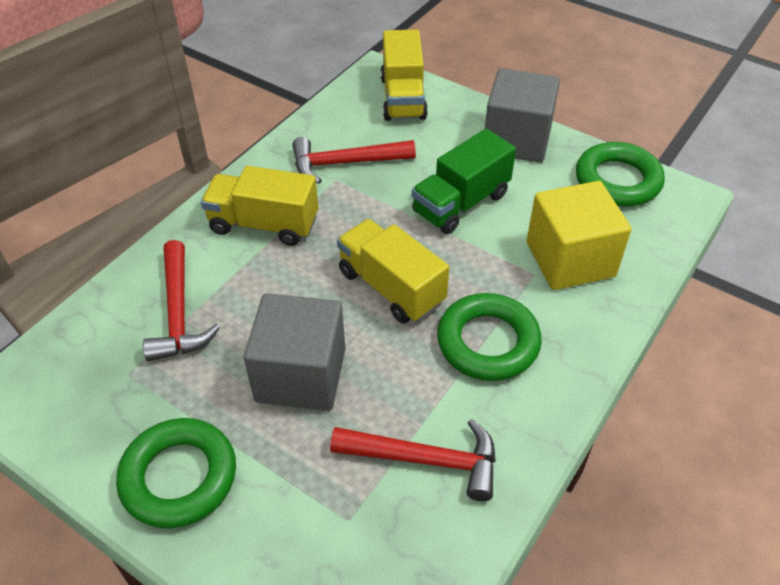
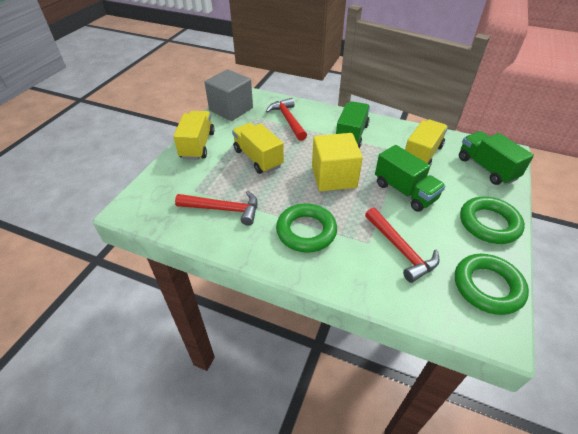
green truck: [412,129,516,234] = 1 -> [336,101,370,148] [375,145,446,212] [459,131,534,185] = 3
grey cube: [244,293,345,411] [485,68,560,163] = 2 -> [204,69,253,121] = 1

